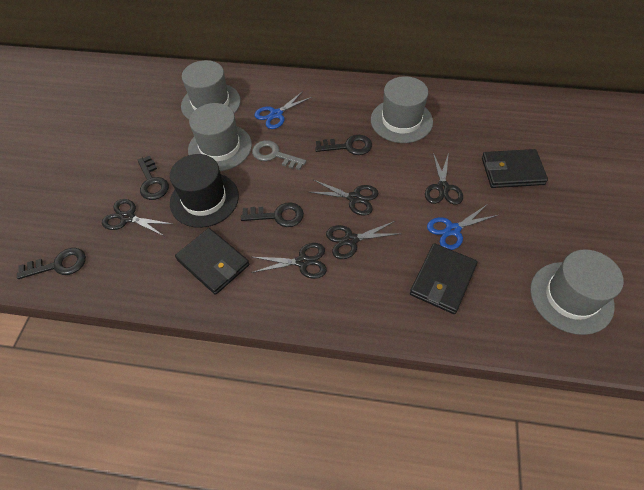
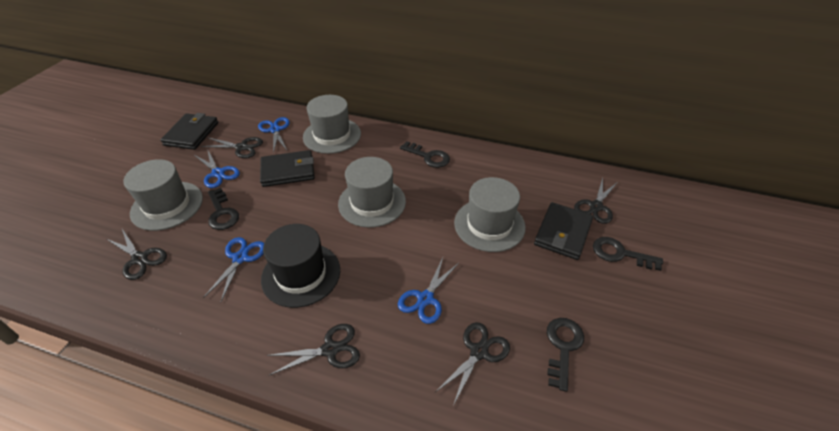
blue scissors: [254,91,312,129] [427,205,498,250] = 2 -> [194,149,240,188] [203,237,264,301] [258,117,290,153] [398,258,459,324] = 4
grey key: [252,140,306,170] = 1 -> none = 0

